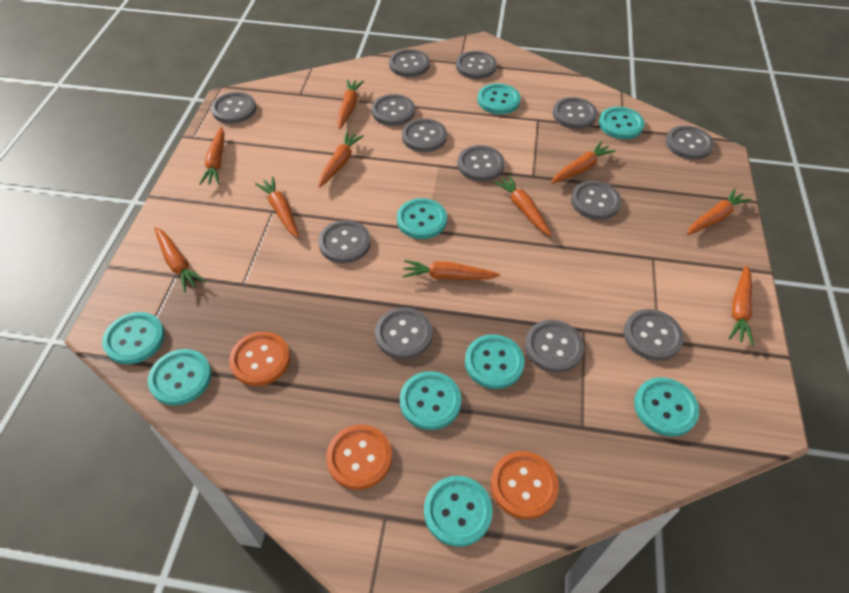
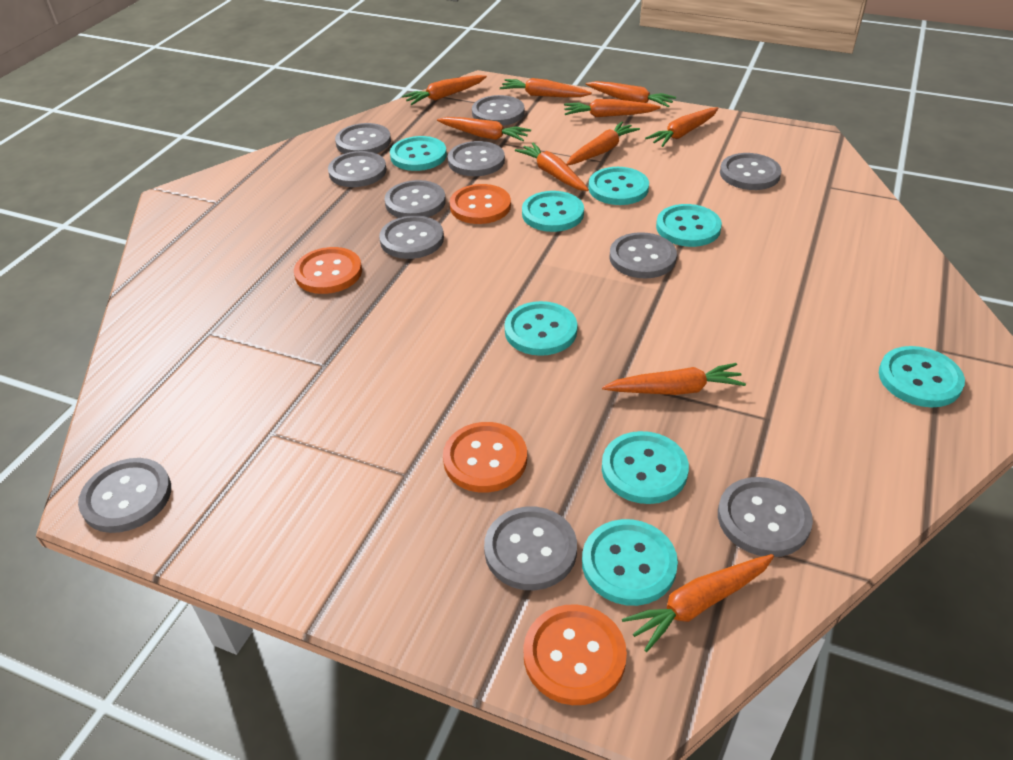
grey button: [211,92,256,124] [318,220,371,263] [371,94,415,126] [375,307,433,359] [389,49,430,77] [402,118,447,152] [456,51,497,79] [457,145,505,181] [525,320,584,373] [553,97,597,129] [571,181,621,220] [623,309,684,361] [666,125,714,160] = 13 -> [78,458,171,533] [328,151,386,187] [335,123,391,154] [379,215,444,259] [385,180,446,218] [448,141,505,176] [472,95,525,126] [484,506,577,590] [609,232,677,279] [718,477,813,557] [720,153,782,190] = 11
orange button: [229,331,290,386] [326,425,392,490] [491,451,559,519] = 3 -> [294,247,362,294] [443,422,527,493] [450,184,511,224] [523,604,627,705] = 4
turquoise button: [102,312,165,364] [148,349,212,406] [397,198,447,239] [400,371,461,430] [424,476,493,547] [465,334,525,389] [477,83,521,114] [599,107,645,139] [634,377,699,437] = 9 -> [390,136,447,171] [504,301,578,356] [522,191,584,232] [582,519,678,606] [588,167,649,205] [602,431,689,504] [656,204,722,247] [879,346,965,407] = 8

